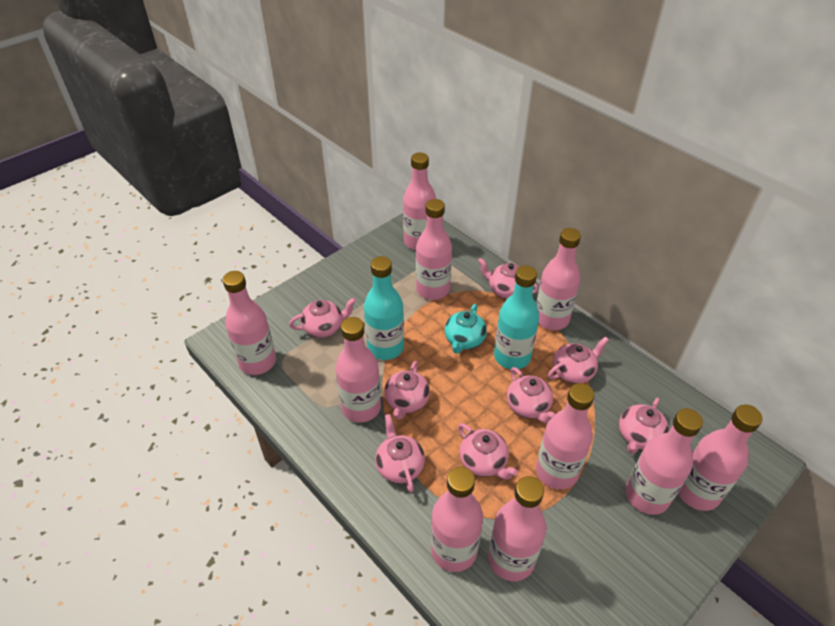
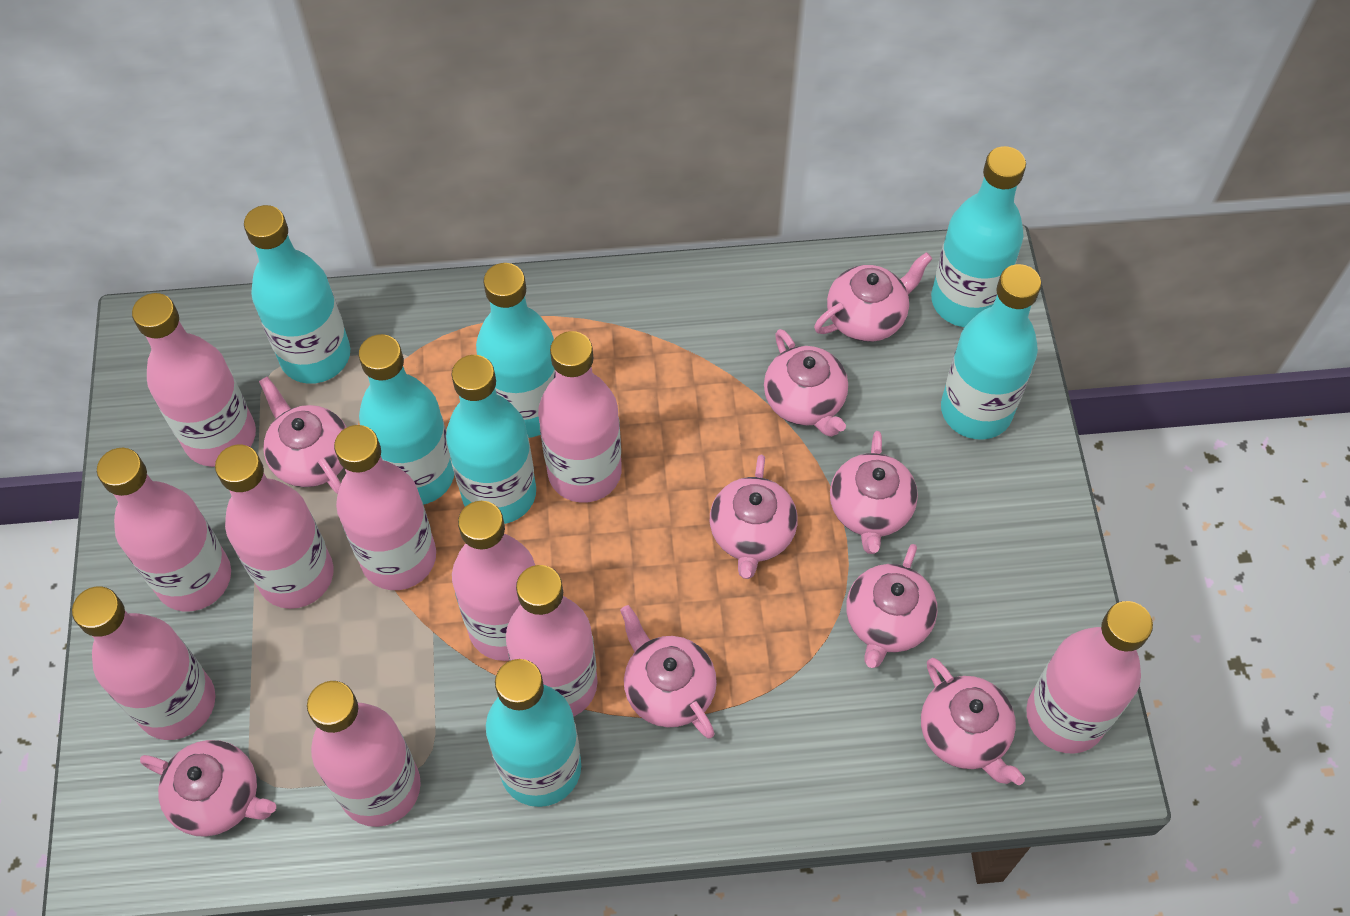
pink teapot: [289,298,356,338] [375,414,425,493] [384,361,430,420] [458,423,518,480] [478,258,538,299] [507,367,555,424] [548,337,609,384] [619,398,669,454] = 8 -> [140,740,276,837] [259,377,347,494] [620,605,717,739] [710,455,798,579] [764,329,848,437] [814,252,932,342] [830,431,918,554] [846,544,937,668] [921,658,1025,785] = 9
turquoise bottle: [364,256,404,360] [494,265,539,369] = 2 -> [244,205,350,384] [358,334,454,505] [446,355,536,524] [476,263,556,438] [486,659,581,807] [931,146,1026,327] [941,264,1041,440] = 7
turquoise teapot: [445,304,487,354] = 1 -> none = 0

